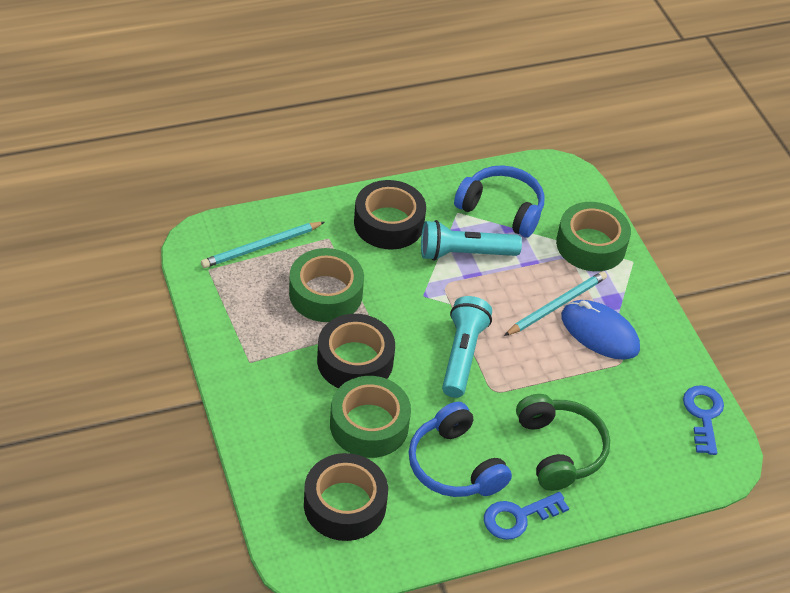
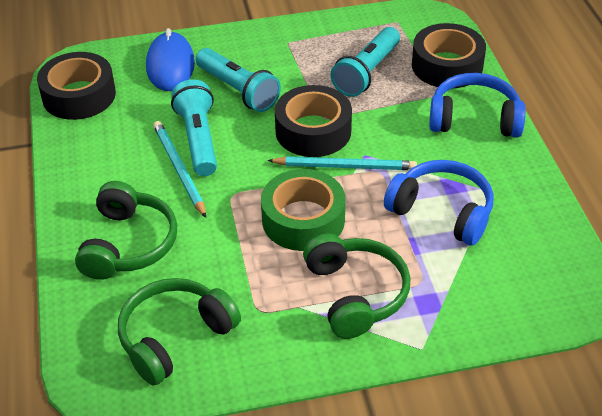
blue key: [484,492,569,540] [683,385,724,455] = 2 -> none = 0
green headphones: [516,394,610,491] = 1 -> [75,181,177,280] [118,278,241,386] [303,233,410,339] = 3
green tape: [289,248,364,322] [330,376,411,458] [556,202,631,271] = 3 -> [261,169,346,251] = 1
turquoise flashlight: [421,220,522,261] [442,296,492,398] = 2 -> [171,79,217,176] [196,48,281,112] [330,27,400,97] = 3

